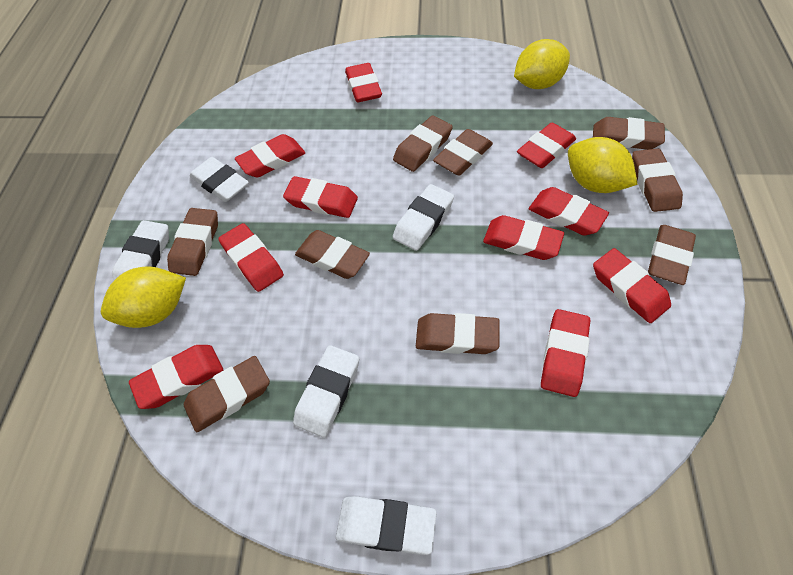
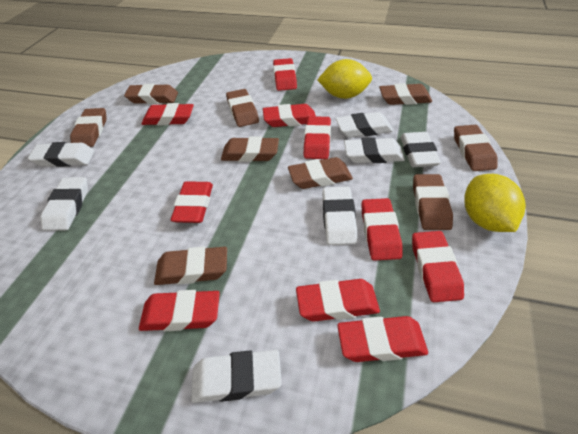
white eraser: [112,220,169,281] [189,157,249,202] [293,345,359,438] [336,496,436,555] [393,184,454,251] = 5 -> [28,142,94,167] [40,177,88,231] [191,350,282,403] [323,186,357,245] [336,112,393,138] [344,137,405,163] [400,132,441,167] = 7
yellow lemon: [101,267,186,328] [514,39,570,89] [568,137,638,193] = 3 -> [317,59,372,99] [464,174,526,232] = 2

